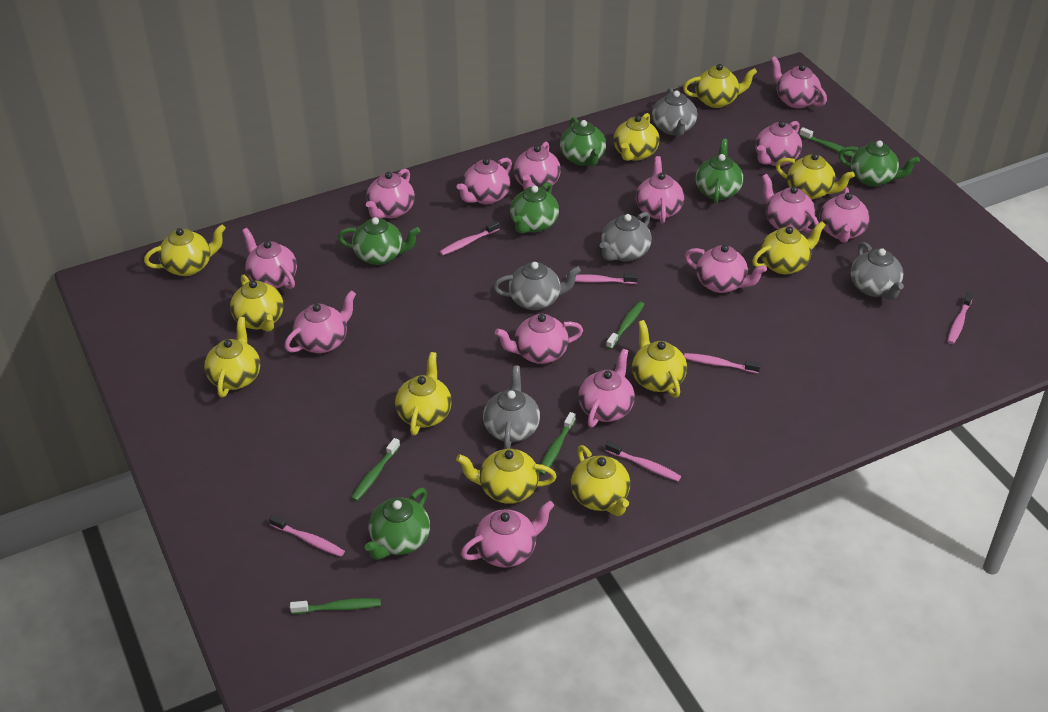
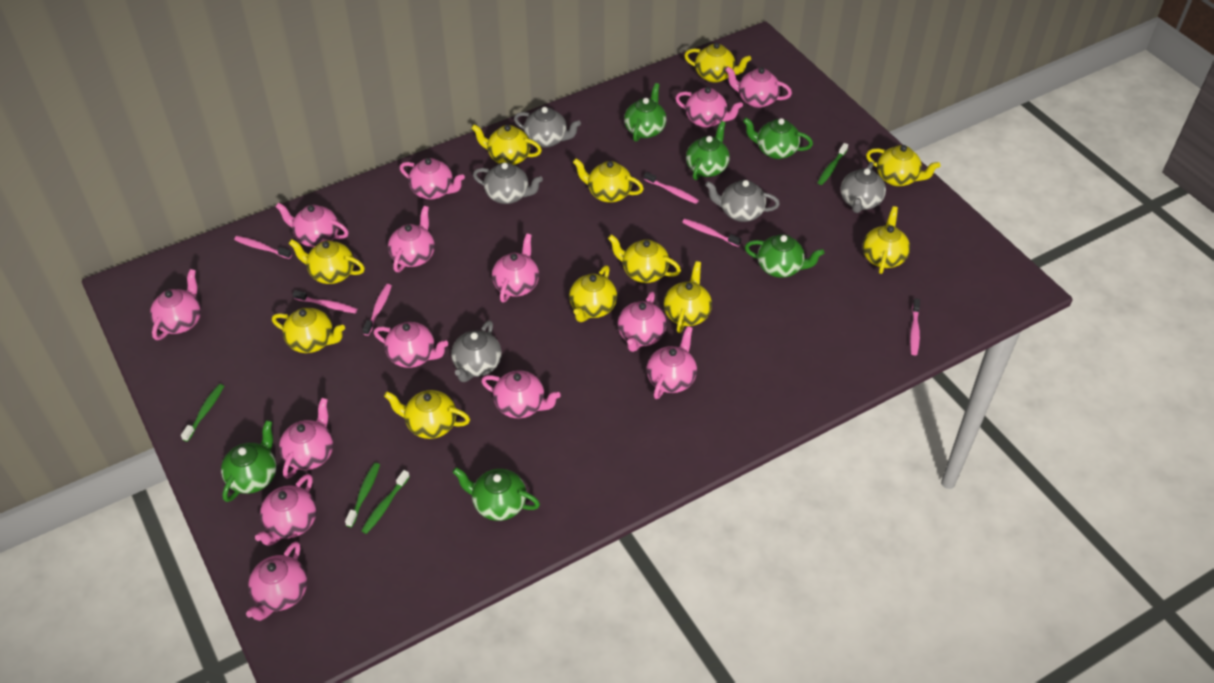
green toothbrush: [290,598,381,614] [351,438,400,501] [538,412,576,475] [606,302,644,350] [799,127,854,158] = 5 -> [181,384,224,442] [345,463,380,527] [361,470,410,534] [817,143,848,185] = 4

